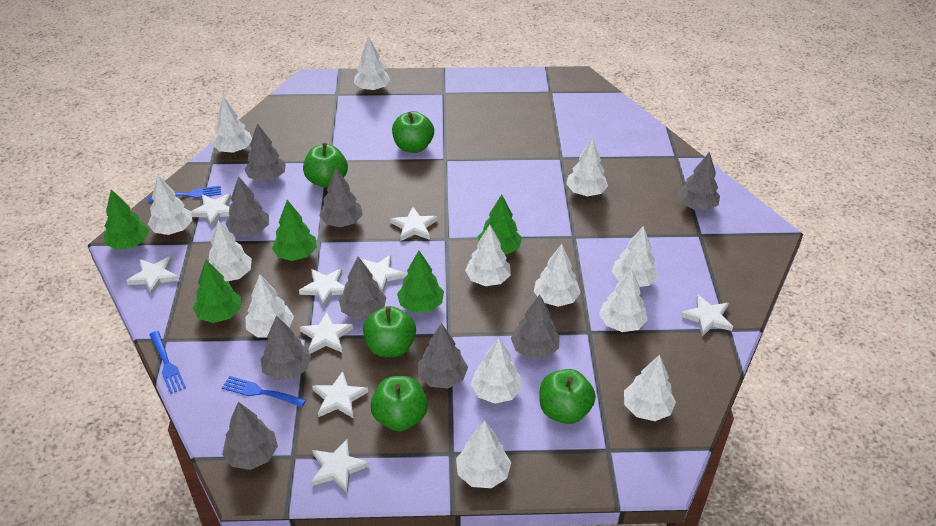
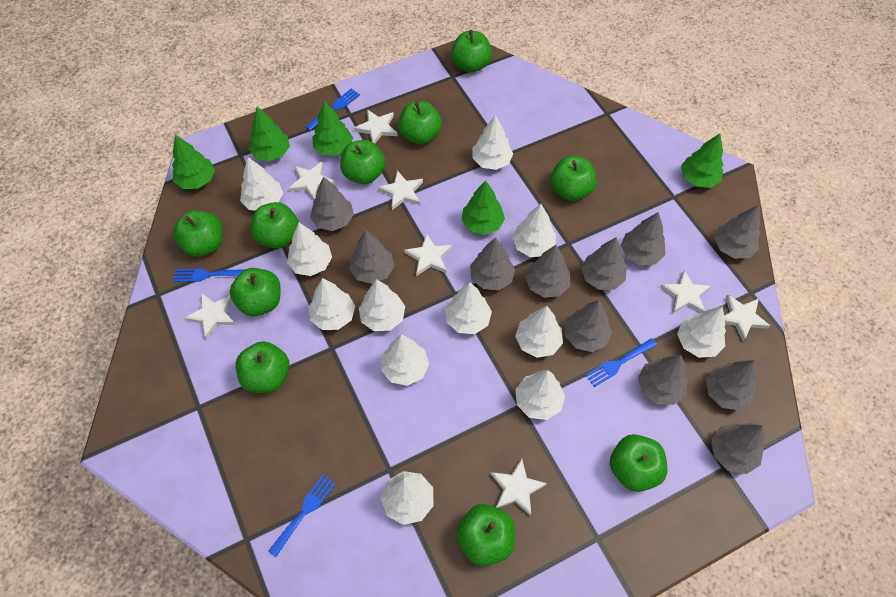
blue fork: [148,186,221,202] [149,331,186,394] [222,376,306,407] = 3 -> [173,269,244,282] [268,474,336,557] [306,88,360,131] [585,338,657,387] = 4
green apple: [303,143,348,188] [363,306,416,357] [370,376,428,431] [392,111,434,153] [540,369,596,424] = 5 -> [173,210,223,257] [229,268,280,316] [235,341,289,393] [251,202,299,249] [340,140,386,184] [398,101,442,145] [451,30,492,73] [456,504,515,566] [550,156,597,201] [610,434,667,492] = 10
grey tree: [222,402,278,470] [225,176,269,237] [244,124,286,181] [260,315,311,380] [319,168,363,227] [339,257,386,319] [418,323,468,388] [511,295,560,359] [678,152,720,210] = 9 -> [310,176,354,231] [349,230,394,284] [470,237,515,290] [525,245,570,298] [565,300,612,352] [581,237,627,290] [621,212,666,265] [638,355,687,405] [706,360,757,411] [711,423,765,474] [714,205,760,259] = 11
white star: [126,256,179,295] [191,194,231,228] [299,269,345,308] [300,312,353,354] [311,439,369,493] [312,371,368,418] [361,255,405,293] [390,207,437,241] [681,294,733,336] = 9 -> [185,293,236,339] [288,162,335,200] [354,110,397,144] [378,170,423,210] [404,233,452,276] [490,459,547,516] [660,270,711,313] [724,294,770,341] = 8
white tree: [148,175,192,235] [209,220,252,281] [212,96,252,153] [245,275,294,338] [354,37,390,91] [456,421,511,488] [465,225,511,286] [471,338,522,404] [534,244,581,307] [566,138,608,196] [599,269,648,332] [612,226,658,287] [624,355,676,421] = 13 -> [240,157,283,211] [287,223,332,276] [309,278,355,330] [359,279,405,331] [381,334,429,386] [381,471,434,525] [445,282,492,334] [472,115,513,170] [512,204,556,257] [515,306,563,358] [516,370,565,420] [677,306,726,358] = 12

